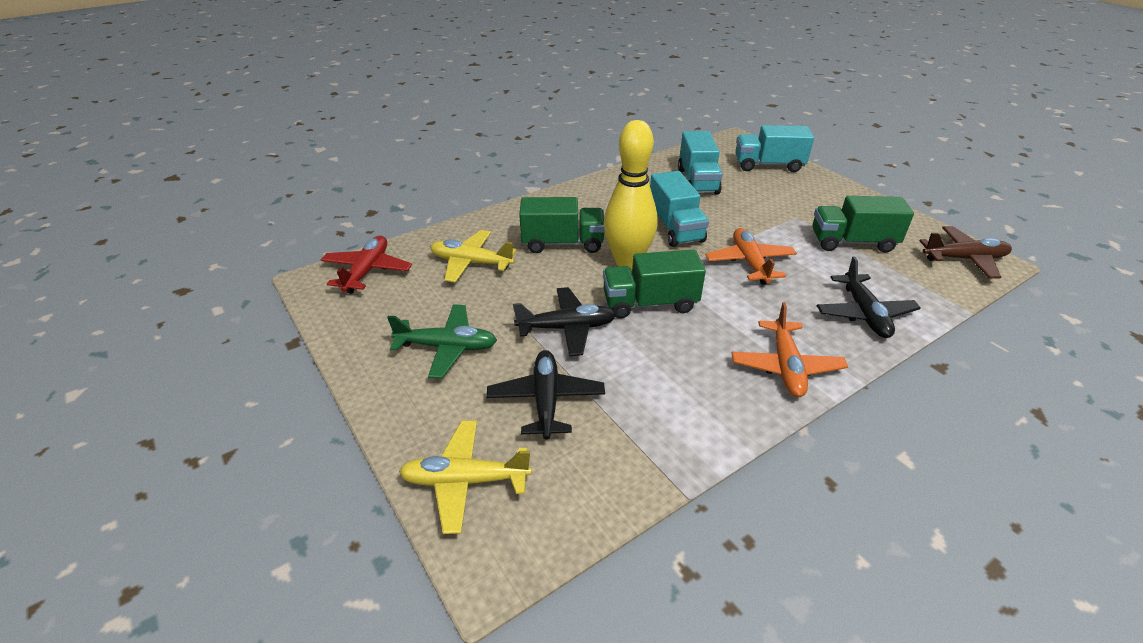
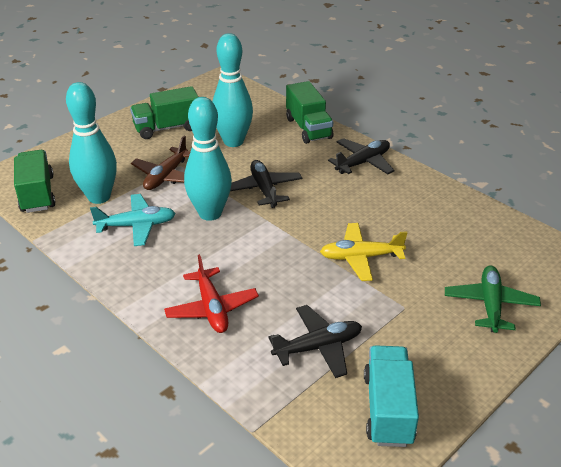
orange plane: [705,228,797,285] [732,302,848,397] = 2 -> none = 0
turquoise bowling pin: none = 0 -> [66,82,117,204] [184,97,232,221] [212,33,253,147] = 3
turquoise plane: none = 0 -> [90,194,176,246] = 1
turquoise truck: [650,171,709,247] [678,131,722,194] [735,125,814,172] = 3 -> [364,345,419,447] = 1
yellow bowling pin: [604,120,658,269] = 1 -> none = 0
yellow plane: [399,421,532,534] [430,230,517,283] = 2 -> [320,223,407,281] = 1

